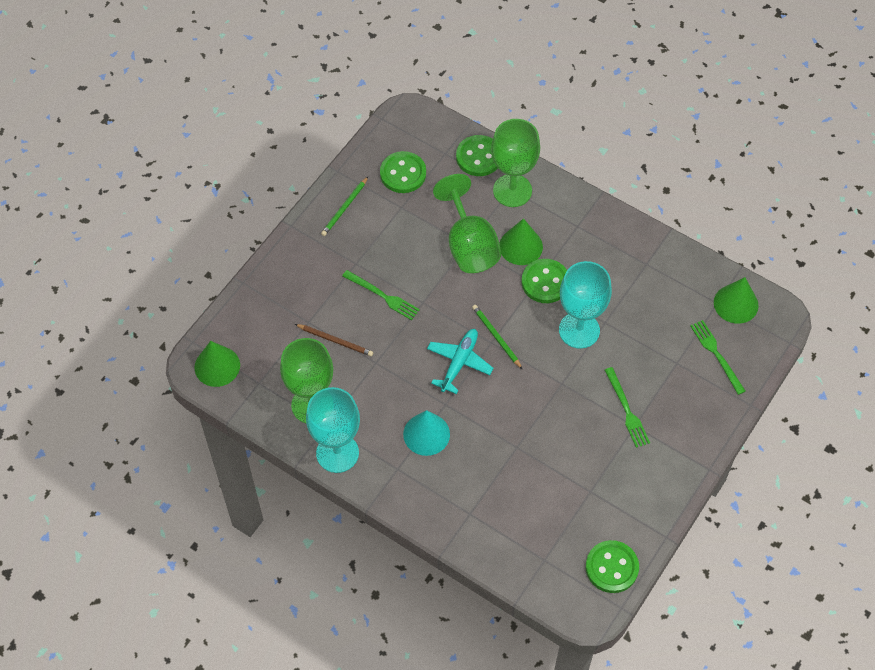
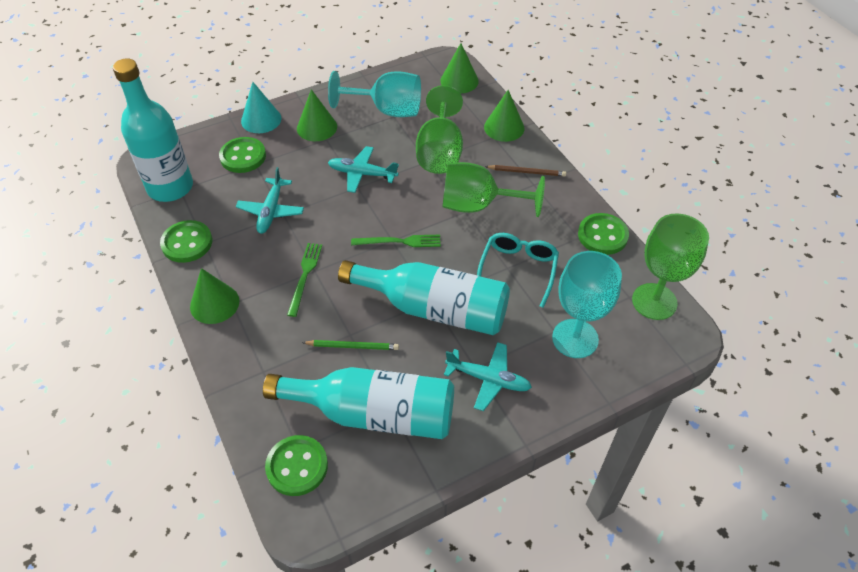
green cone: [194,341,240,387] [499,218,543,265] [714,277,759,324] = 3 -> [190,268,239,324] [297,89,337,141] [440,43,479,93] [484,90,524,142] = 4
green fork: [342,270,420,320] [605,367,650,448] [690,320,745,395] = 3 -> [287,243,322,317] [351,235,441,247] = 2
green pencil: [321,177,368,236] [472,305,523,370] = 2 -> [302,340,399,350] = 1
turquoise bottle: none = 0 -> [113,58,193,202] [263,367,454,439] [338,260,510,335] = 3
turquoise glasses: none = 0 -> [477,233,559,308] = 1
turquoise plane: [427,329,494,394] = 1 -> [236,167,304,234] [328,146,399,193] [444,342,532,411] = 3

